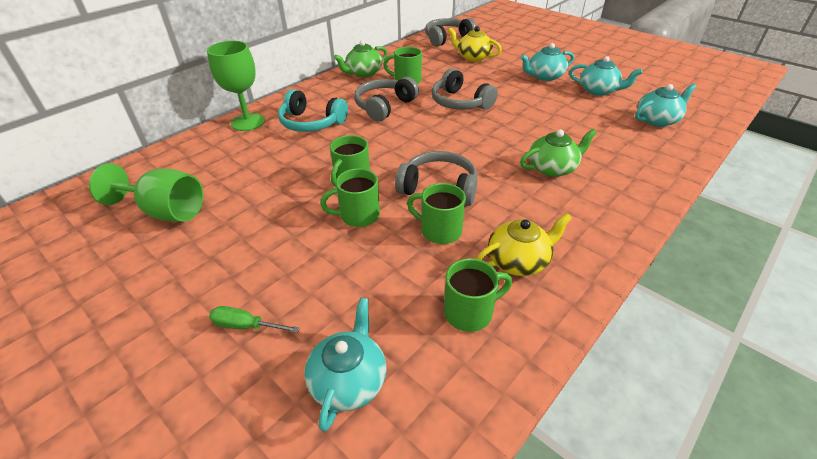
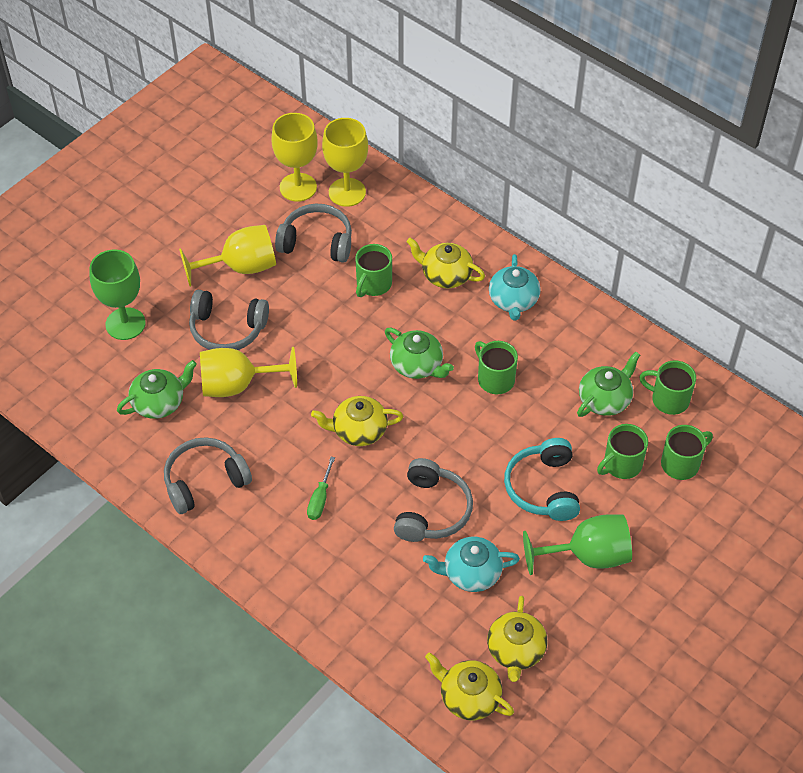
green teapot: [334,40,387,77] [520,129,597,177] = 2 -> [117,360,197,419] [385,328,454,379] [577,352,640,417] = 3
turquoise teapot: [304,298,387,431] [521,43,574,81] [569,56,642,96] [635,84,696,127] = 4 -> [423,537,520,592] [489,254,541,321] = 2
yellow goblet: none = 0 -> [179,225,276,287] [200,347,297,397] [272,113,318,202] [322,118,368,207] = 4
yellow teapot: [448,26,502,62] [477,213,572,276] = 2 -> [311,396,403,446] [407,238,485,288] [425,652,514,720] [487,596,548,682] = 4

